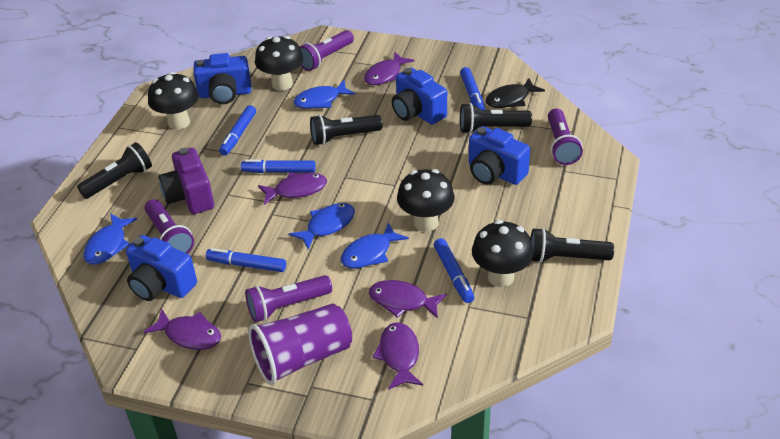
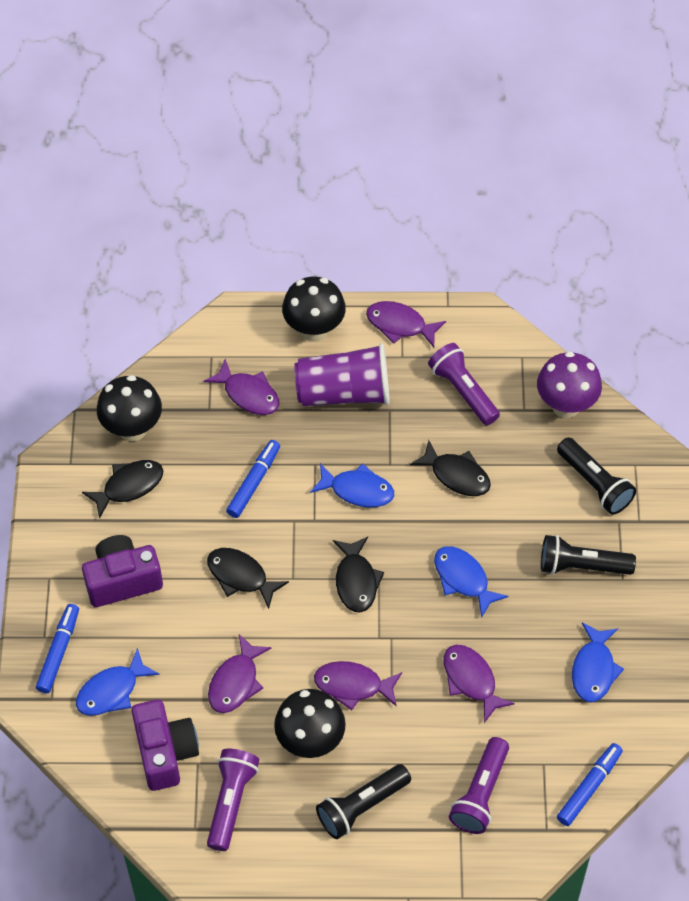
black fish: [485,78,545,108] = 1 -> [82,460,163,519] [207,548,289,609] [333,537,384,613] [410,440,491,496] = 4
black flashlight: [77,142,152,199] [310,115,383,145] [460,103,532,134] [530,228,614,263] = 4 -> [316,764,411,839] [541,535,636,575] [557,437,636,515] = 3
black mushroom: [148,72,199,130] [255,36,303,91] [397,169,455,232] [472,220,533,287] = 4 -> [97,375,162,441] [274,689,346,758] [282,277,346,342] = 3
blue camera: [126,235,197,301] [193,53,251,104] [392,68,447,125] [469,126,530,185] = 4 -> none = 0
blue marker: [206,248,286,272] [219,105,256,155] [241,160,316,173] [434,238,474,303] [460,67,485,110] = 5 -> [36,604,79,693] [226,440,280,518] [557,743,623,826] = 3
purple camera: [159,148,214,214] = 1 -> [82,535,163,607] [132,699,199,791] = 2
purple flashlight: [145,199,194,254] [245,275,332,322] [300,30,354,71] [548,108,583,165] = 4 -> [207,749,259,851] [428,343,500,425] [449,737,509,834] = 3
purple mushroom: none = 0 -> [537,351,602,418] = 1

